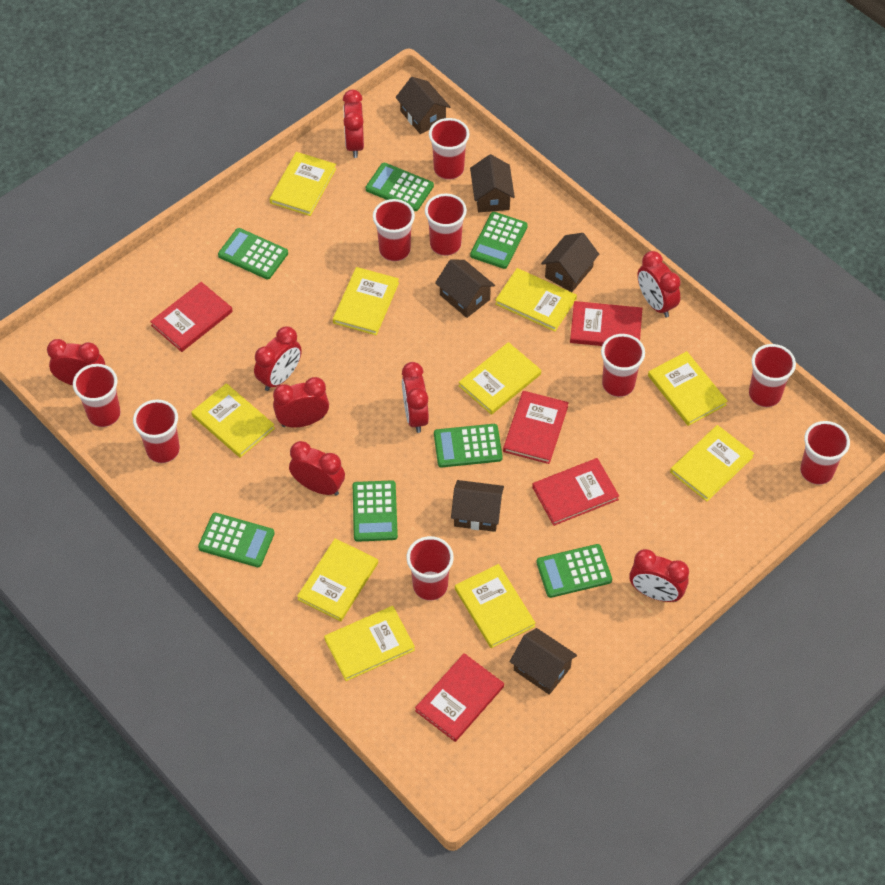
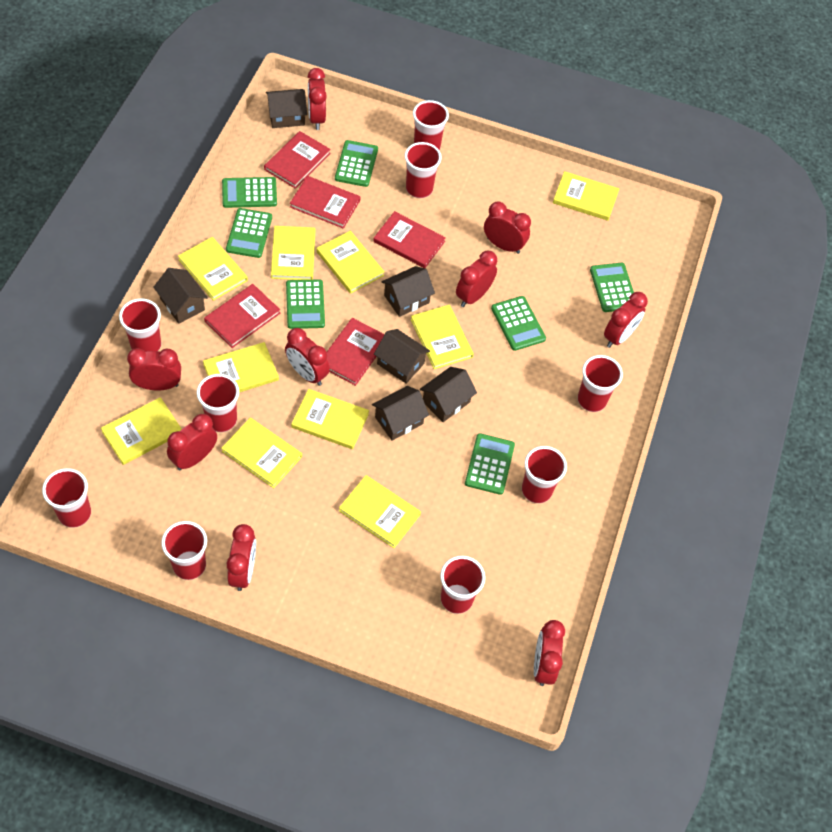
red clock: [47,339,105,385] [254,326,302,391] [273,377,329,428] [289,441,345,496] [343,90,364,158] [402,362,429,433] [629,549,689,602] [637,251,681,317] = 8 -> [127,348,181,391] [167,414,217,470] [227,524,256,591] [285,328,330,386] [308,68,327,130] [456,251,497,307] [484,201,531,254] [534,620,565,686] [604,292,648,348] = 9

